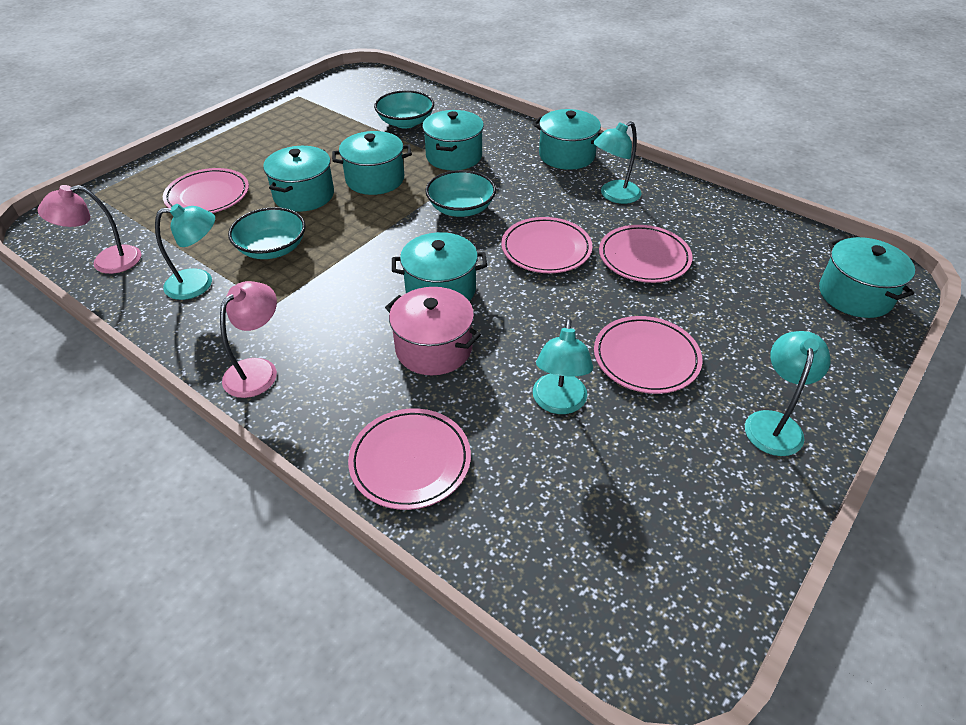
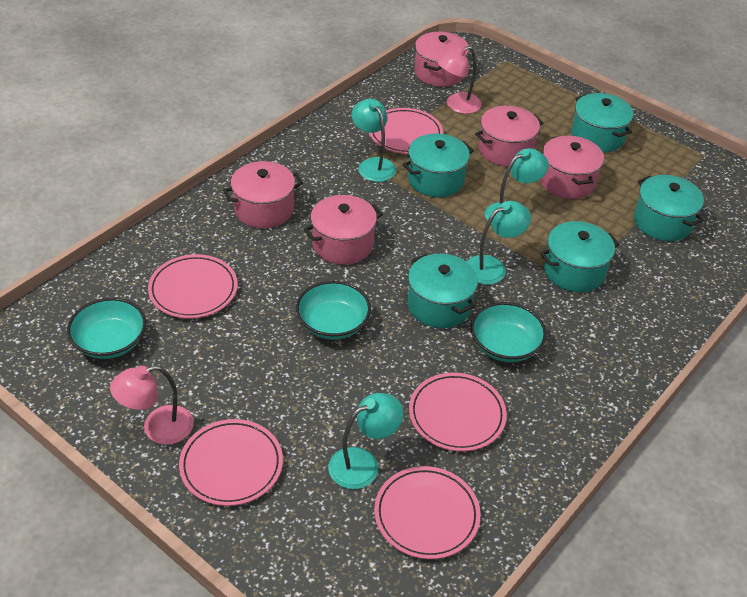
pink pot: [385,287,481,375] = 1 -> [223,161,303,228] [304,195,383,265] [414,32,469,87] [475,106,543,167] [540,135,604,199] = 5
turquoise pot: [263,146,334,212] [332,131,412,195] [392,232,487,301] [422,110,484,171] [533,109,601,170] [819,237,915,318] = 6 -> [403,134,474,197] [408,254,478,328] [540,221,620,292] [571,93,633,153] [634,175,704,241] = 5

